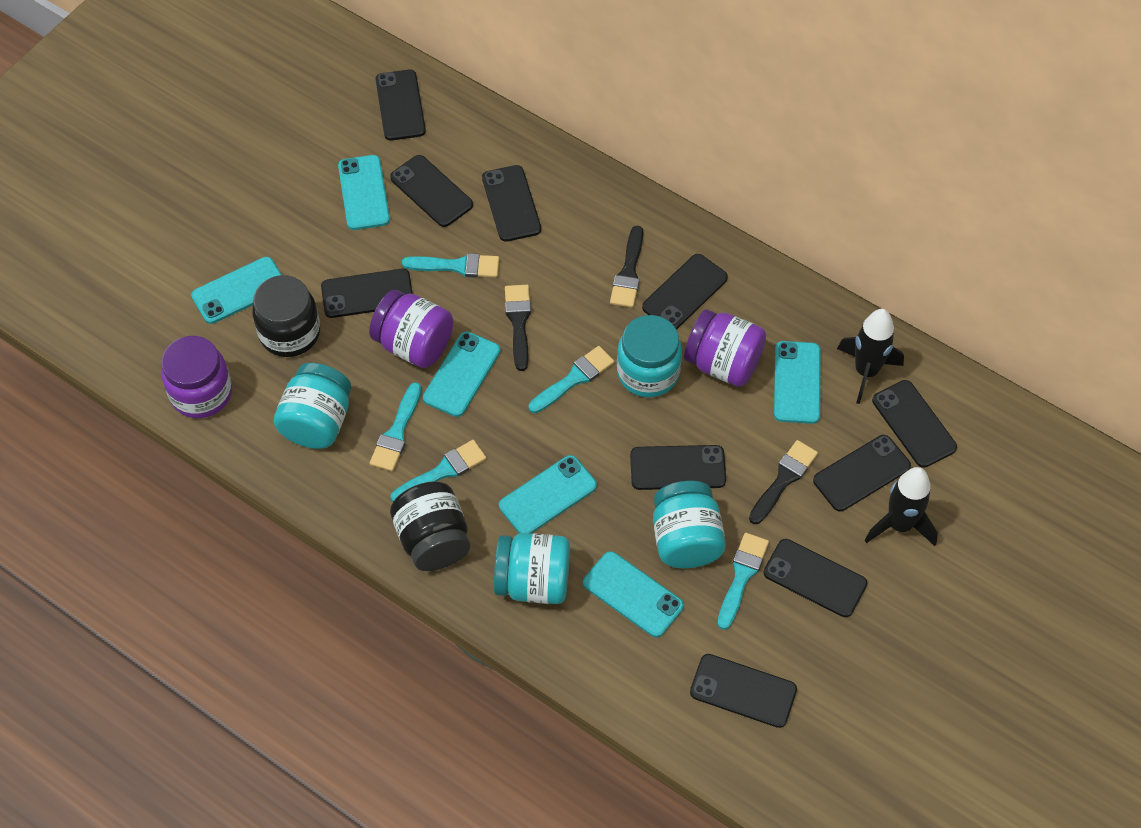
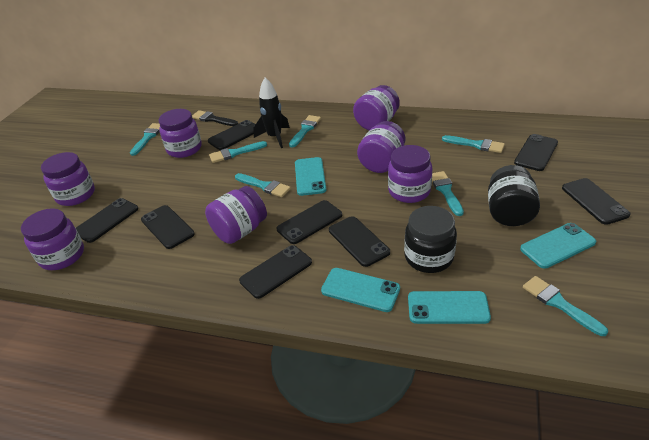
black brush: [505,285,531,371] [610,226,643,308] [749,440,818,524] = 3 -> [192,110,238,126] = 1
black phone: [321,269,413,318] [376,70,426,141] [390,155,473,227] [482,165,541,242] [630,445,726,490] [642,254,728,329] [690,654,797,728] [764,539,867,617] [813,435,911,511] [872,380,957,468] = 10 -> [76,198,138,243] [141,205,195,249] [208,120,255,150] [239,245,312,299] [277,200,342,244] [329,216,390,267] [514,134,558,171] [562,178,630,225] = 8
black rocket: [837,309,904,404] [865,467,938,546] = 2 -> [253,77,290,148] = 1
purple jar: [161,336,232,418] [369,290,454,368] [684,309,766,387] = 3 -> [21,208,84,270] [41,152,95,206] [159,109,202,158] [205,186,267,244] [353,85,400,130] [357,121,405,173] [388,145,432,203] = 7
turquoise brush: [370,382,422,471] [391,440,486,502] [402,253,499,278] [529,346,614,413] [717,533,769,630] = 5 -> [130,123,160,156] [209,141,267,163] [235,173,291,197] [289,115,321,147] [432,171,464,216] [442,135,505,153] [523,276,608,336] = 7
turquoise jar: [274,363,352,449] [494,533,570,604] [617,315,682,397] [653,481,726,568] = 4 -> none = 0
turquoise phone: [191,257,282,324] [338,155,390,230] [423,332,500,417] [499,455,597,534] [583,551,684,637] [774,341,821,424] = 6 -> [295,157,326,196] [321,268,400,312] [408,291,491,324] [520,223,596,269] = 4

